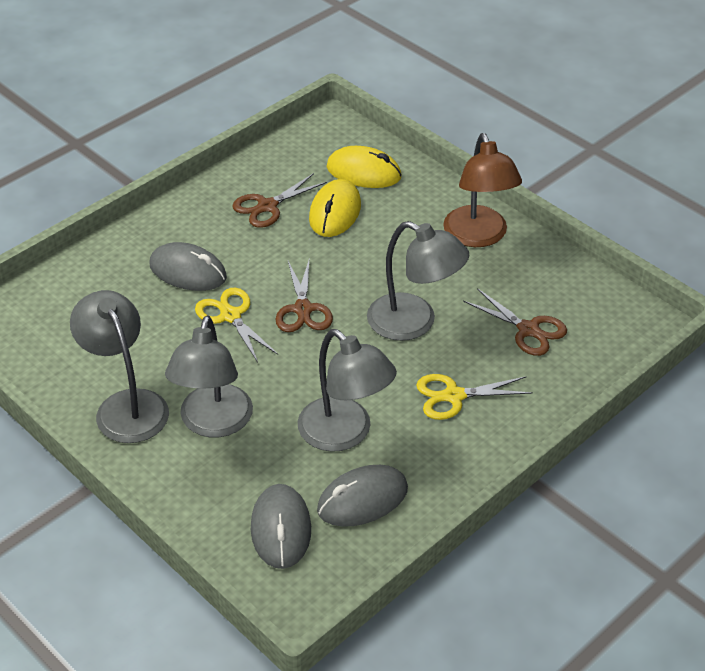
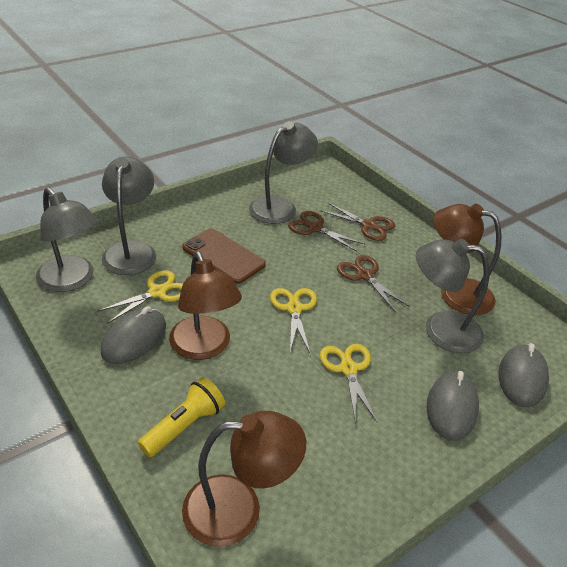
brown lamp: [443,133,522,247] = 1 -> [169,251,242,360] [182,411,306,547] [433,204,502,315] = 3
brown phone: none = 0 -> [182,228,266,284] = 1
yellow flashlight: none = 0 -> [138,377,225,457] = 1
yellow mouse: [309,179,361,237] [326,146,402,188] = 2 -> none = 0
yellow scissors: [195,288,278,362] [416,374,533,420] = 2 -> [97,270,183,323] [270,288,317,353] [320,344,377,424] = 3

